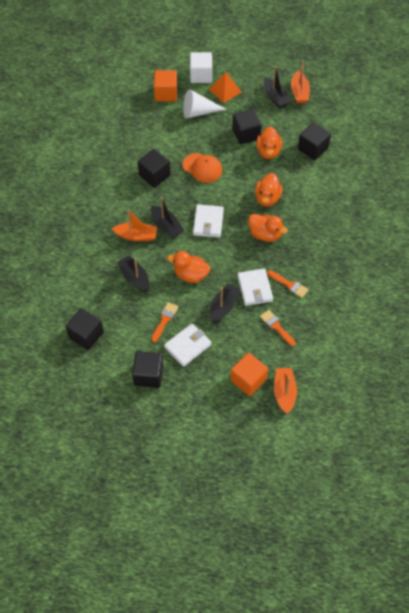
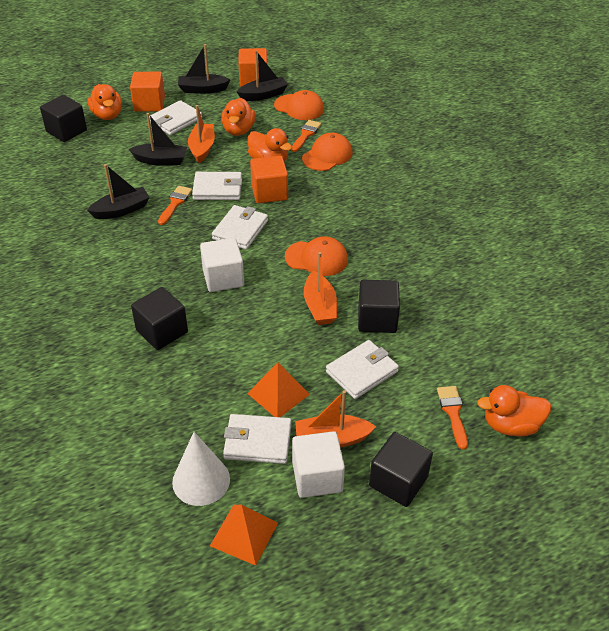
black cube: [65,308,104,350] [132,351,163,388] [138,149,171,188] [232,109,262,144] [298,122,331,160] = 5 -> [40,95,87,142] [131,287,188,350] [358,280,400,333] [369,432,433,507] = 4
orange cap: [183,153,222,183] = 1 -> [274,90,324,120] [285,236,348,276] [302,133,353,171] = 3
orange cube: [154,70,177,101] [230,353,268,396] = 2 -> [130,72,165,112] [238,48,267,87] [250,156,288,203] = 3
orange pyramid: [209,72,241,103] = 1 -> [210,505,278,566] [247,362,310,417] = 2
white cube: [190,52,212,83] = 1 -> [200,238,244,292] [292,431,345,498] = 2
white wallet: [164,323,211,367] [193,204,224,238] [237,269,273,306] = 3 -> [149,100,202,135] [192,172,242,200] [212,205,268,249] [223,414,292,464] [326,340,399,399] = 5

